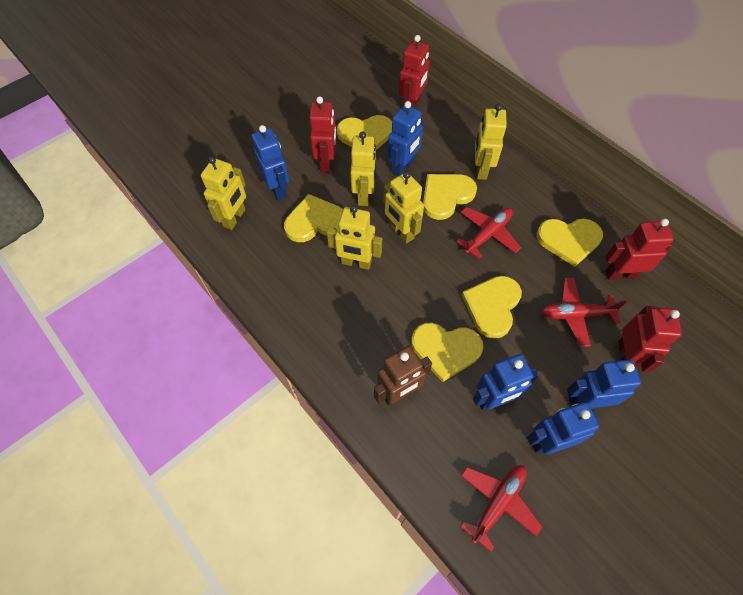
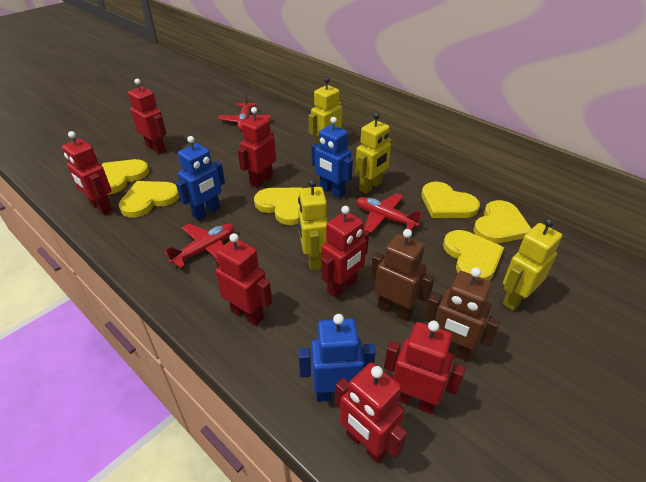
blue robot: [251,125,289,200] [388,101,424,176] [473,354,539,410] [527,402,599,455] [567,359,641,408] = 5 -> [176,136,225,221] [298,314,376,402] [311,117,353,198] = 3
brown robot: [374,346,432,405] = 1 -> [371,229,435,321] [424,267,500,361] = 2
red robot: [310,96,337,173] [399,35,430,108] [605,219,674,280] [618,306,682,372] = 4 -> [62,131,113,215] [128,79,166,154] [215,233,272,326] [238,107,276,188] [321,206,369,298] [335,362,407,464] [384,321,465,414] = 7
yellow robot: [201,156,246,230] [327,205,382,270] [350,132,376,206] [383,171,424,243] [475,104,507,180] = 5 -> [298,179,328,270] [308,77,342,144] [355,113,392,194] [503,218,562,311] = 4

